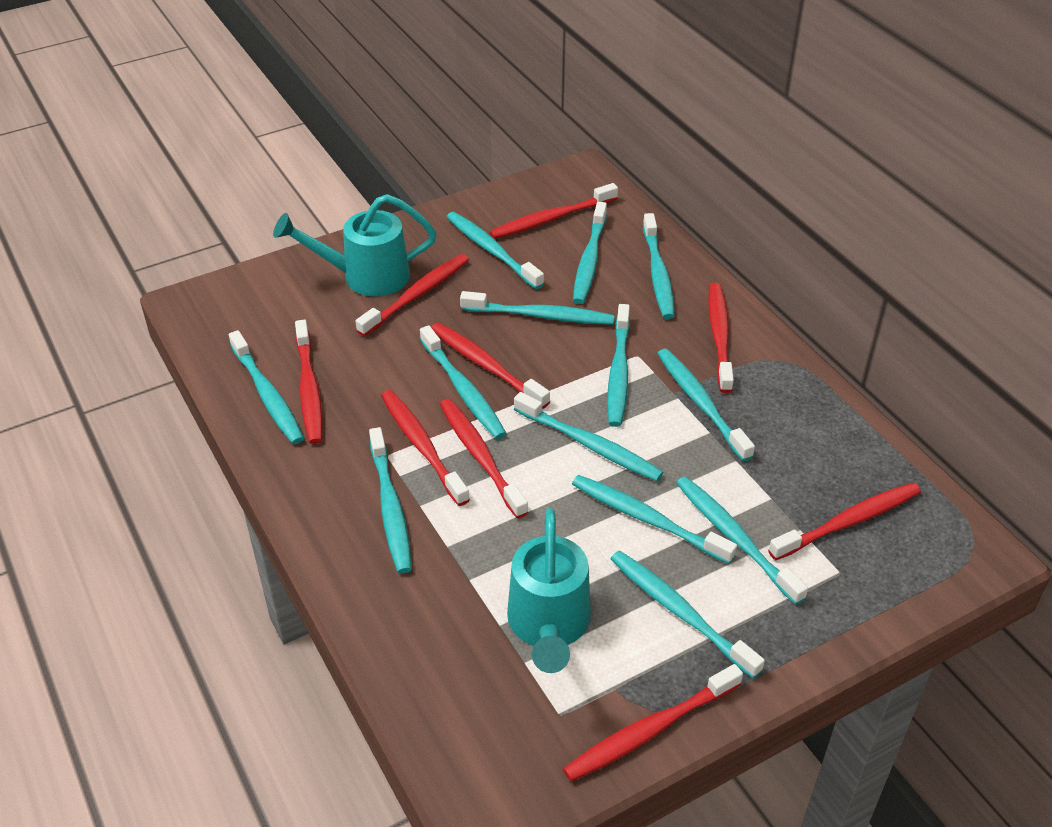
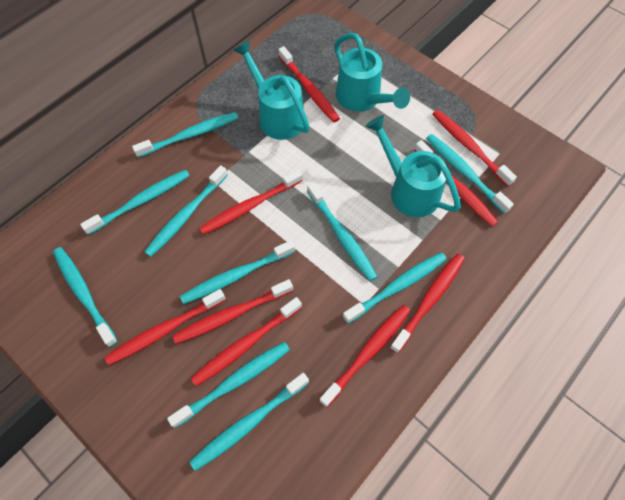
turquoise toothbrush: [229,330,304,444] [369,427,412,574] [420,325,507,439] [447,212,544,289] [460,291,615,325] [514,392,663,481] [572,475,737,564] [573,202,607,304] [607,304,630,427] [610,550,765,679] [643,213,675,319] [657,349,755,461] [676,477,808,605] = 13 -> [53,247,118,347] [80,170,190,235] [132,112,239,158] [144,165,228,257] [167,342,290,428] [180,240,295,304] [189,373,309,471] [307,182,378,281] [343,252,447,324] [426,134,514,214] = 10
turquoise watering can: [273,194,436,297] [507,508,591,673] = 2 -> [234,40,310,140] [334,33,410,111] [365,115,461,217] = 3

